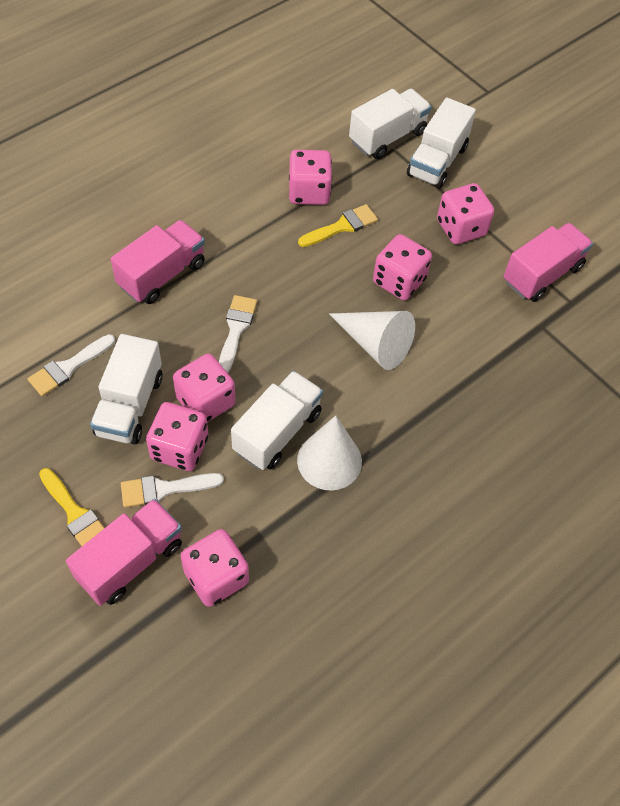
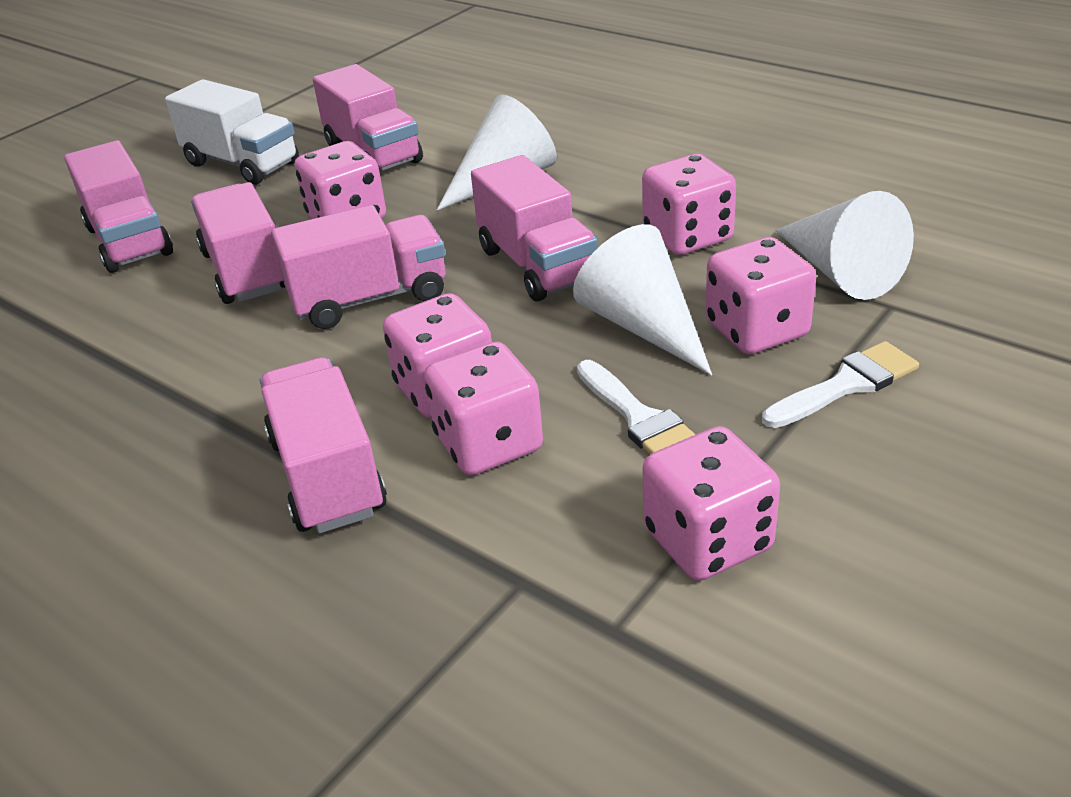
pink truck: [66,499,182,606] [111,220,205,304] [504,223,593,302] = 3 -> [64,140,173,273] [191,182,285,304] [260,357,387,533] [271,205,446,329] [313,64,423,172] [471,155,598,301] = 6
white brush: [28,334,115,396] [121,473,224,508] [219,295,257,373] = 3 -> [577,360,696,454] [762,341,919,428] = 2
white cone: [297,416,362,491] [329,311,415,370] = 2 -> [437,95,557,211] [573,224,712,376] [775,191,914,300] = 3
white truck: [90,334,163,444] [231,371,323,470] [349,89,432,159] [407,97,476,188] = 4 -> [165,79,299,185] = 1
yellow brush: [39,468,104,546] [298,204,378,247] = 2 -> none = 0

